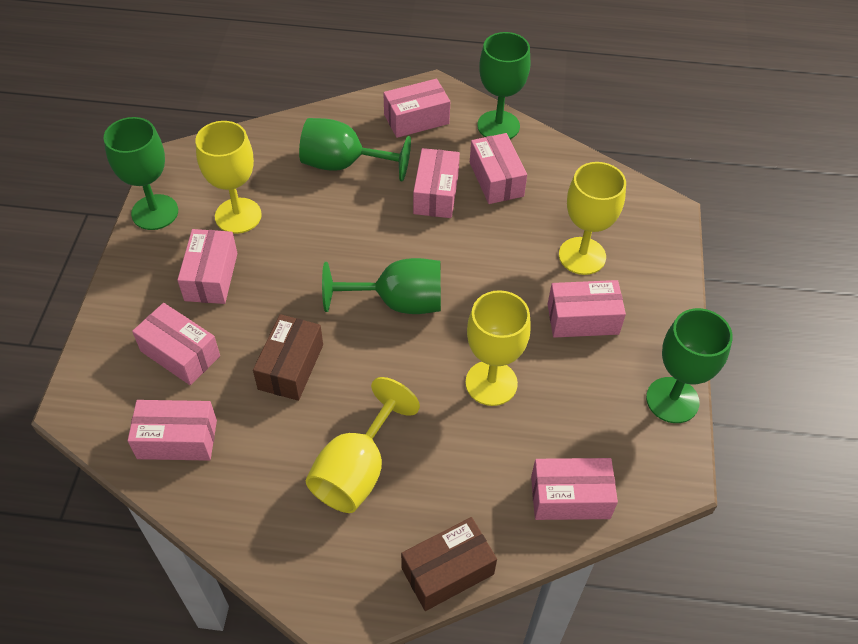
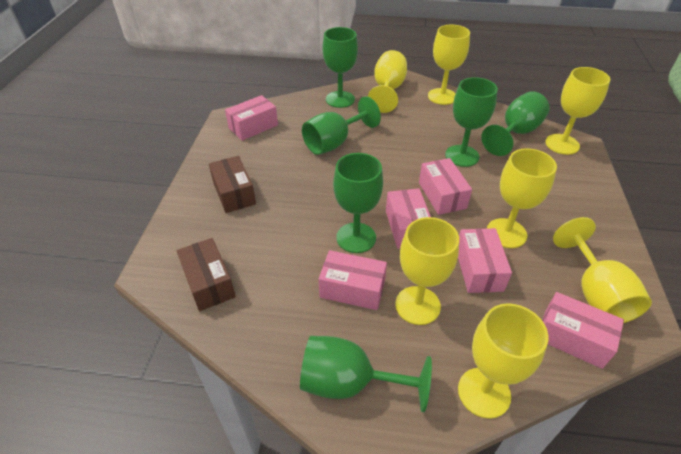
green goblet: [103,117,178,230] [299,118,411,181] [322,258,441,314] [477,32,530,139] [646,308,733,423] = 5 -> [300,336,432,412] [302,96,381,155] [323,27,358,108] [333,153,383,253] [445,77,498,167] [481,91,550,156] = 6
pink box: [128,400,217,461] [132,303,220,385] [177,229,238,304] [383,79,450,138] [413,148,460,218] [470,133,527,204] [531,458,618,520] [548,280,626,338] = 8 -> [225,95,278,141] [319,250,387,310] [386,188,431,249] [419,158,472,215] [458,228,512,293] [542,292,624,369] = 6
yellow goblet: [195,121,262,234] [306,377,420,513] [465,290,531,406] [559,162,626,275] = 4 -> [368,50,407,113] [395,217,459,325] [428,25,470,105] [458,303,549,419] [487,148,557,248] [545,67,610,155] [553,217,652,323] = 7

